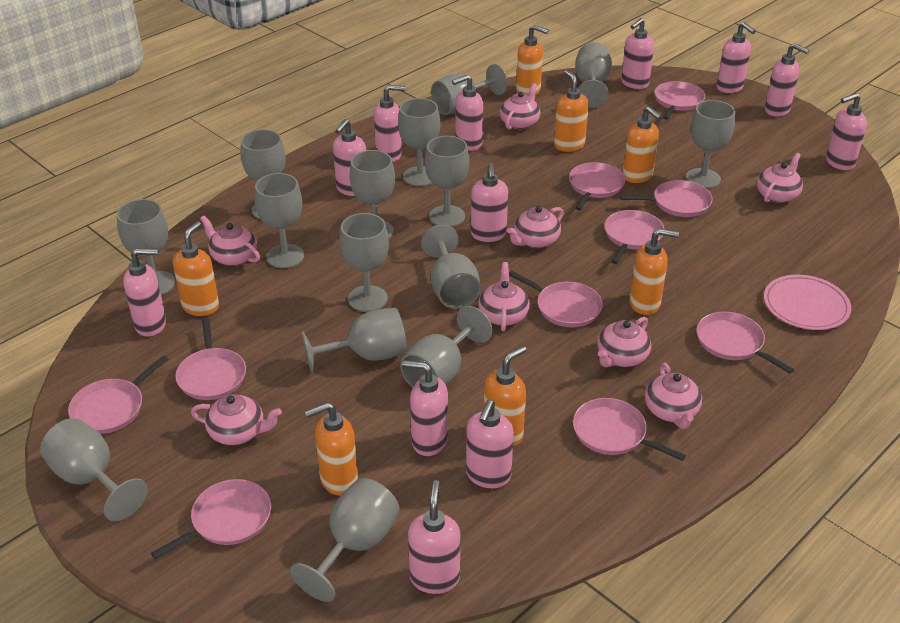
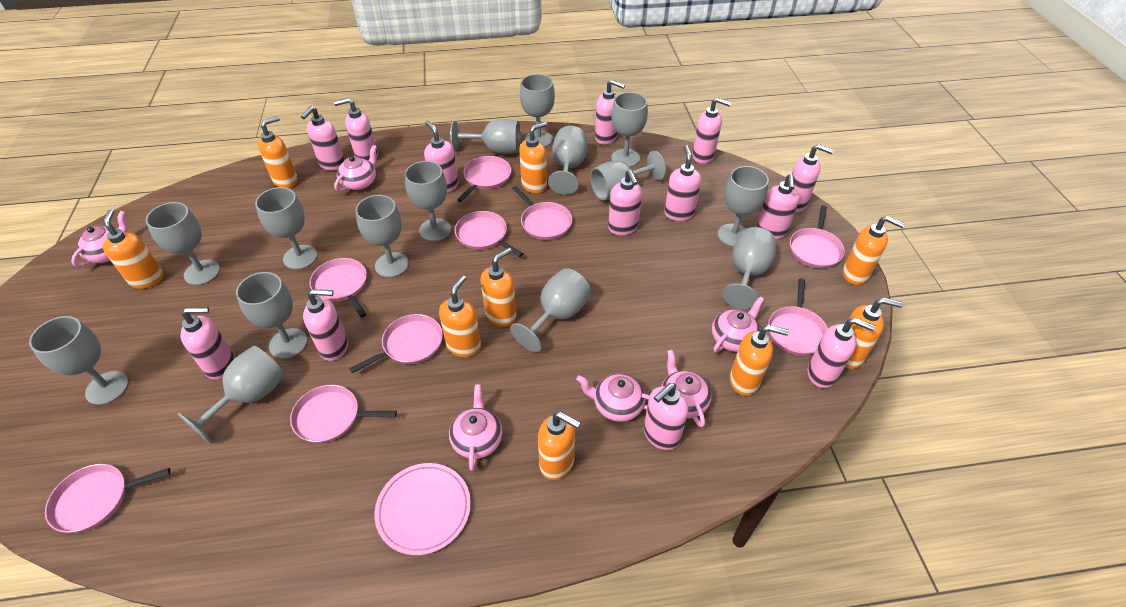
orange soap dispenser: [173,221,219,316] [305,402,358,496] [484,346,526,446] [516,25,549,95] [554,70,589,152] [623,106,662,183] [630,228,679,315] = 7 -> [103,210,164,289] [258,116,298,188] [439,275,481,357] [480,248,517,327] [519,122,547,194] [538,412,581,480] [730,325,789,396] [843,216,905,285] [845,298,903,369] = 9
pink pan: [68,355,168,434] [151,479,271,559] [176,318,246,400] [509,271,603,327] [569,162,625,210] [573,398,686,461] [604,210,664,264] [620,180,712,217] [654,81,705,120] [697,312,794,374] = 10 -> [45,464,170,533] [290,385,397,443] [310,258,367,317] [349,314,443,373] [455,211,523,257] [457,156,511,202] [512,186,572,240] [768,279,828,355] [790,206,845,268] = 9
pink soap dispenser: [123,248,166,337] [333,119,366,196] [374,85,405,162] [402,360,448,456] [408,480,460,594] [452,75,483,151] [466,400,514,488] [471,163,508,242] [621,18,654,89] [717,22,756,93] [765,43,809,117] [826,93,867,170] = 12 -> [180,307,235,380] [301,106,345,170] [303,289,348,361] [334,98,378,160] [424,121,459,193] [595,80,625,145] [608,170,642,235] [644,383,688,450] [664,145,701,221] [692,97,731,164] [756,174,799,239] [792,144,834,212] [808,318,875,388] = 13
pink teapot: [191,394,282,445] [200,216,260,266] [478,262,530,332] [500,83,540,129] [507,206,564,248] [597,317,651,367] [645,363,702,429] [757,153,803,203] = 8 -> [71,211,128,267] [334,145,377,192] [449,384,502,471] [576,374,650,422] [661,350,712,428] [712,296,764,352] = 6

